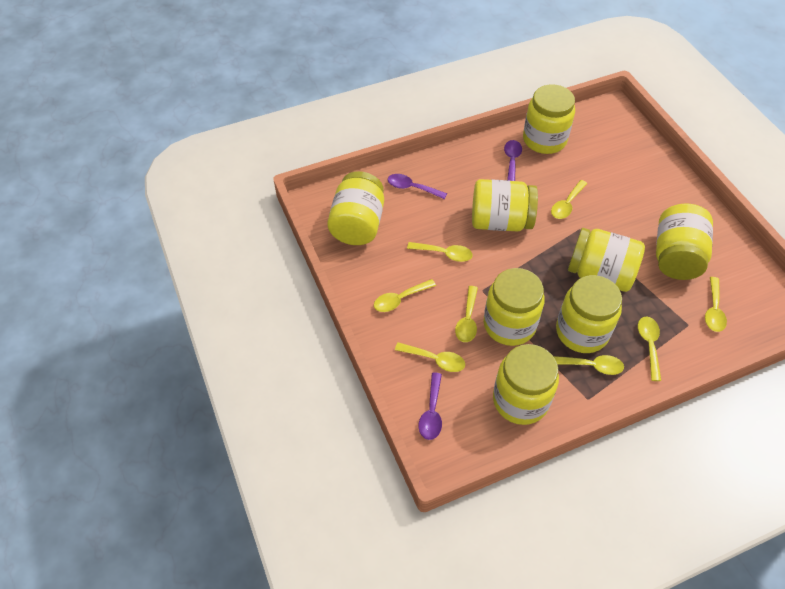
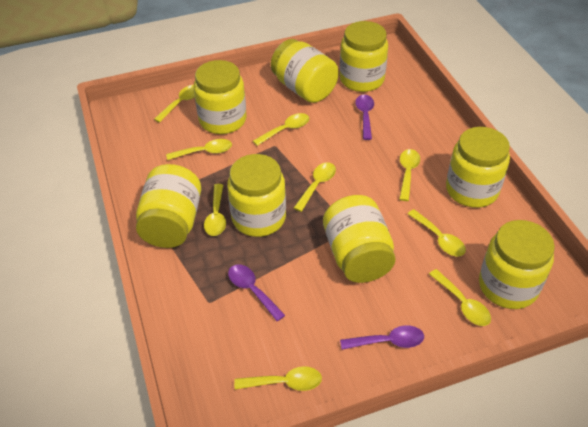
yellow spoon: [374,279,436,312] [395,342,465,372] [407,242,473,262] [455,286,478,342] [551,180,588,219] [553,355,624,375] [638,316,661,381] [705,277,727,332] = 8 -> [154,85,195,123] [166,139,232,160] [204,184,226,236] [234,366,322,391] [253,113,309,146] [294,162,336,212] [399,149,420,201] [408,209,466,256] [429,269,491,326] = 9

